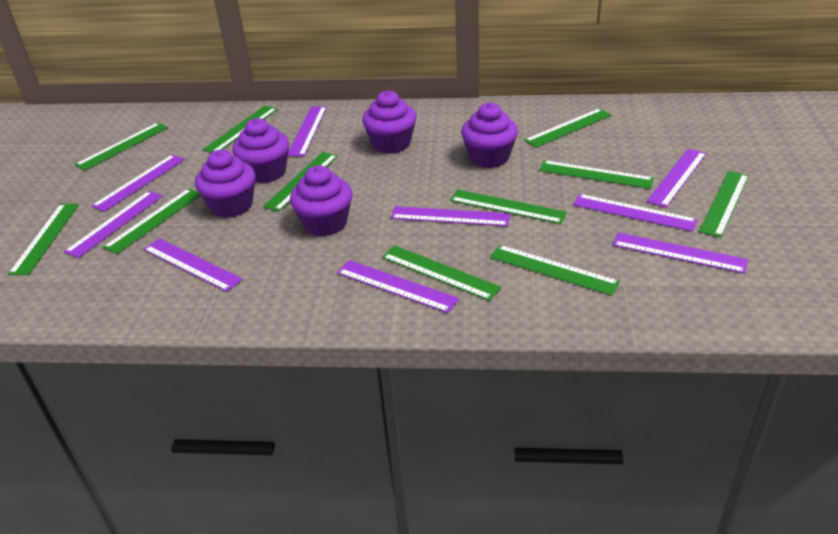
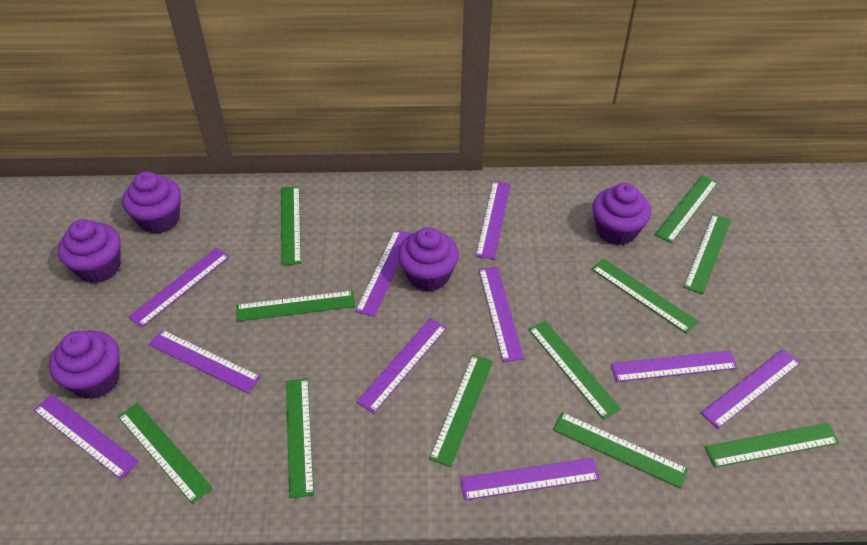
purple ruler: [64,191,163,258] [91,155,185,212] [144,238,243,292] [288,106,327,157] [337,260,459,313] [391,206,510,226] [573,194,697,232] [613,232,748,274] [647,149,706,208] = 9 -> [33,394,139,479] [128,247,230,327] [149,330,261,393] [355,230,411,317] [356,318,447,413] [460,458,600,500] [476,181,511,259] [479,267,524,362] [611,350,738,382] [700,349,800,429] = 10

